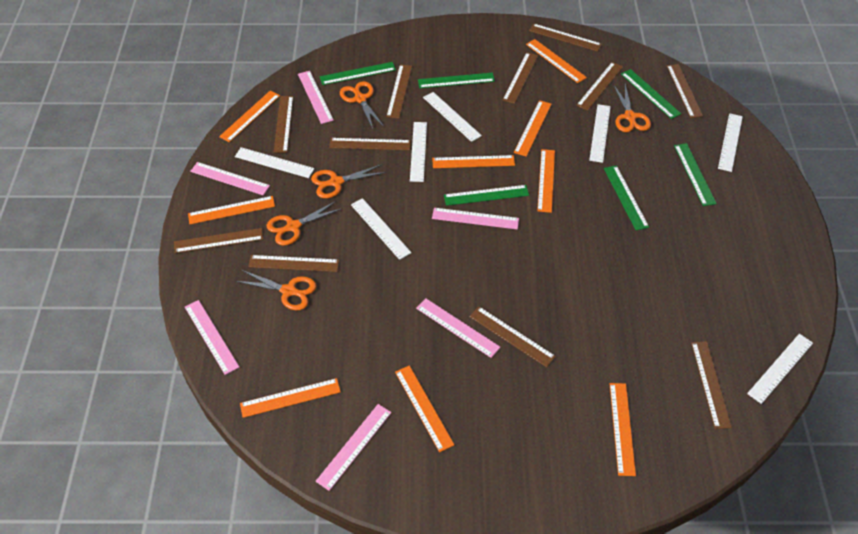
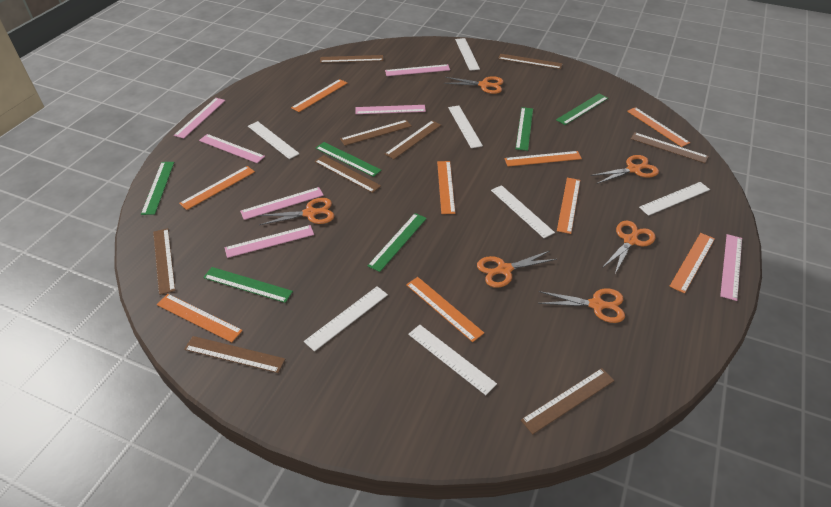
brown ruler: [174,228,263,253] [248,255,339,272] [274,96,293,153] [329,138,411,150] [386,64,412,119] [470,307,556,367] [503,52,538,104] [529,23,602,52] [576,62,623,111] [667,64,703,118] [691,341,732,429] = 11 -> [153,228,176,295] [184,336,285,373] [315,155,381,193] [320,55,383,63] [340,120,412,146] [385,120,441,159] [498,54,563,69] [521,368,614,434] [631,133,709,163] = 9
orange scissors: [236,270,316,310] [267,201,343,246] [311,164,386,198] [340,81,384,129] [613,84,651,132] = 5 -> [258,198,334,225] [444,76,503,94] [477,250,557,288] [538,288,625,323] [590,155,659,184] [602,221,655,274] = 6
pink ruler: [185,300,239,375] [190,162,270,195] [298,71,334,124] [316,404,391,491] [416,298,500,358] [432,208,519,229] = 6 -> [174,98,225,139] [199,134,265,163] [225,225,314,258] [240,187,324,220] [356,105,426,114] [385,64,450,76] [720,234,742,301] = 7

